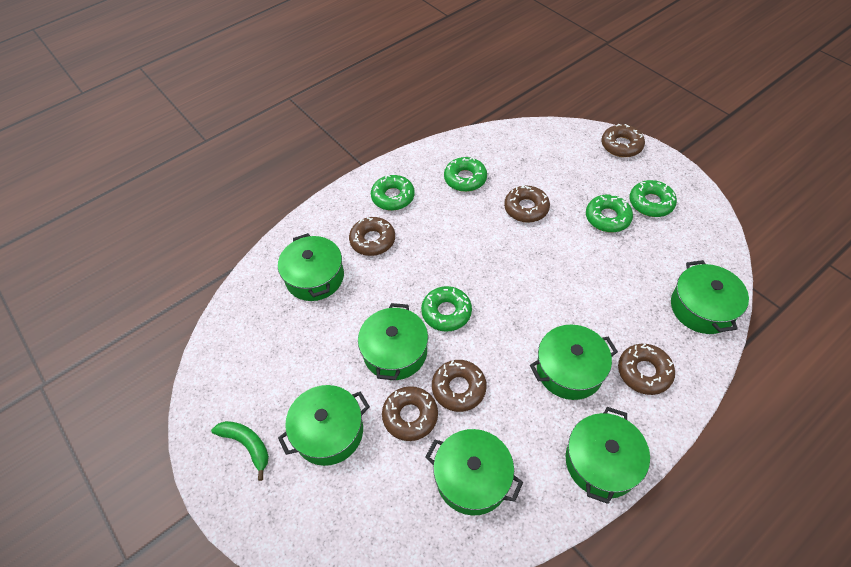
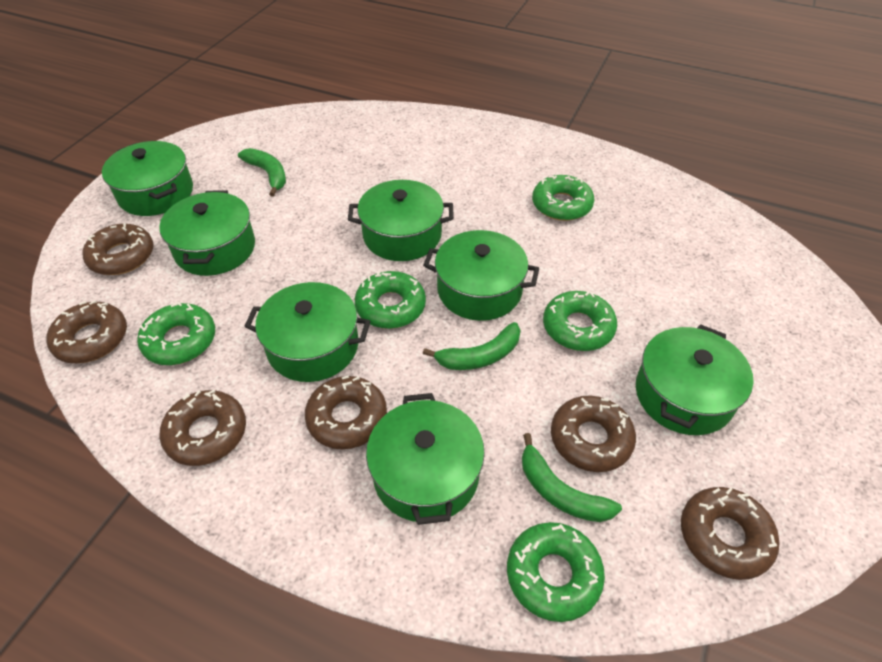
green banana: [211,421,269,481] = 1 -> [238,148,286,197] [423,322,521,370] [522,433,622,522] = 3

